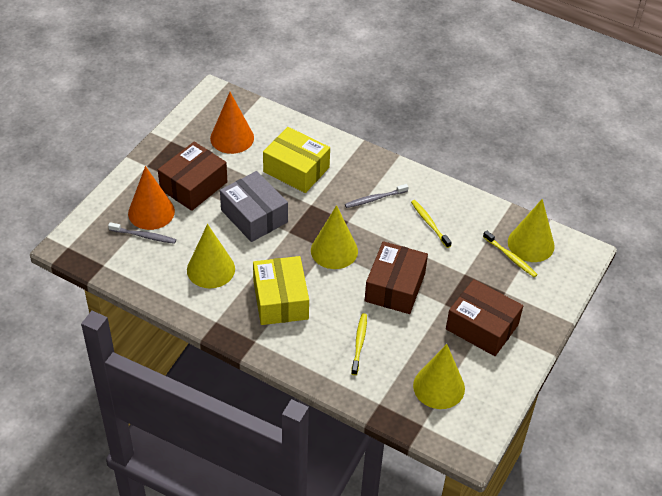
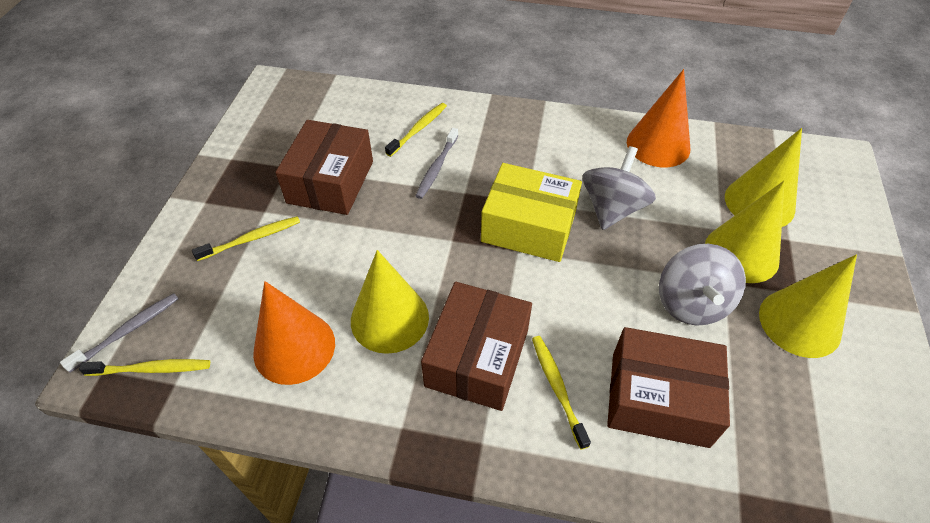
grey box: [220,171,288,242] = 1 -> none = 0
grey spinning top: none = 0 -> [583,146,656,230] [659,244,746,325] = 2
yellow box: [253,256,309,325] [263,127,330,193] = 2 -> [481,163,582,262] = 1
yellow toothbrush: [351,313,367,375] [411,200,452,248] [483,230,538,277] = 3 -> [79,359,210,376] [192,216,300,261] [385,103,447,157] [532,336,591,450] = 4

